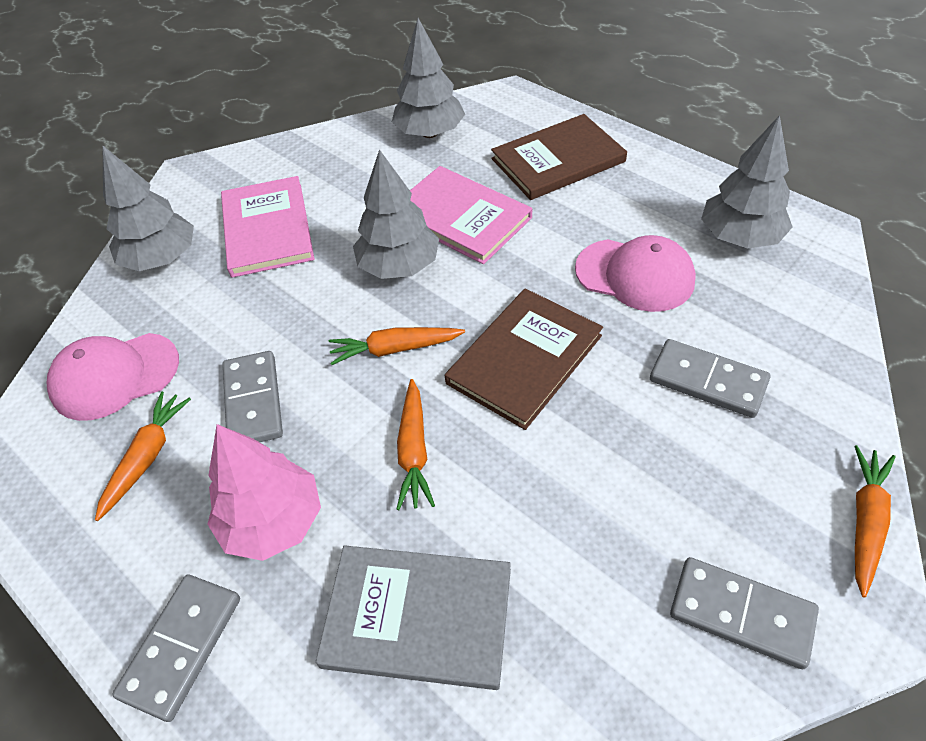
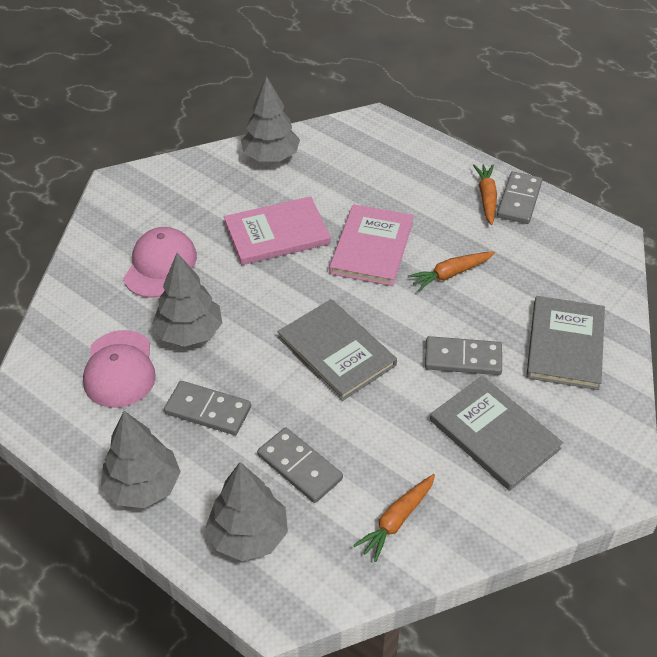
brown book: [445,288,603,430] [491,114,627,200] = 2 -> none = 0
grey book: [316,545,511,690] = 1 -> [277,299,397,401] [430,376,563,491] [526,296,605,390] = 3
orange carrot: [95,391,191,521] [329,327,465,365] [397,379,435,510] [854,445,896,597] = 4 -> [353,474,435,562] [408,251,495,291] [473,164,497,225] = 3
pink tree: [207,424,321,561] = 1 -> none = 0

